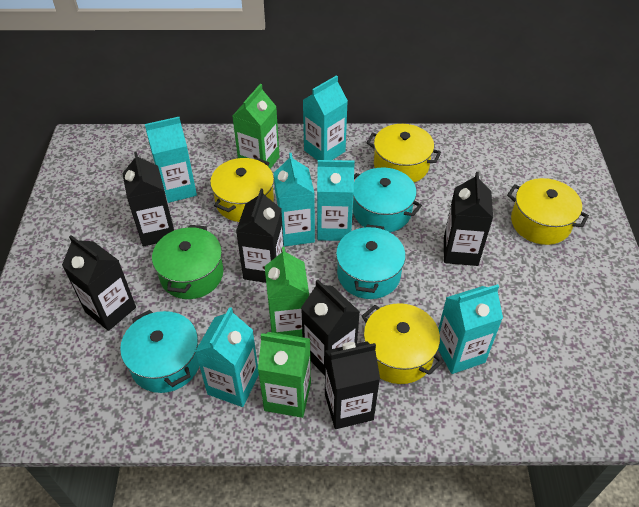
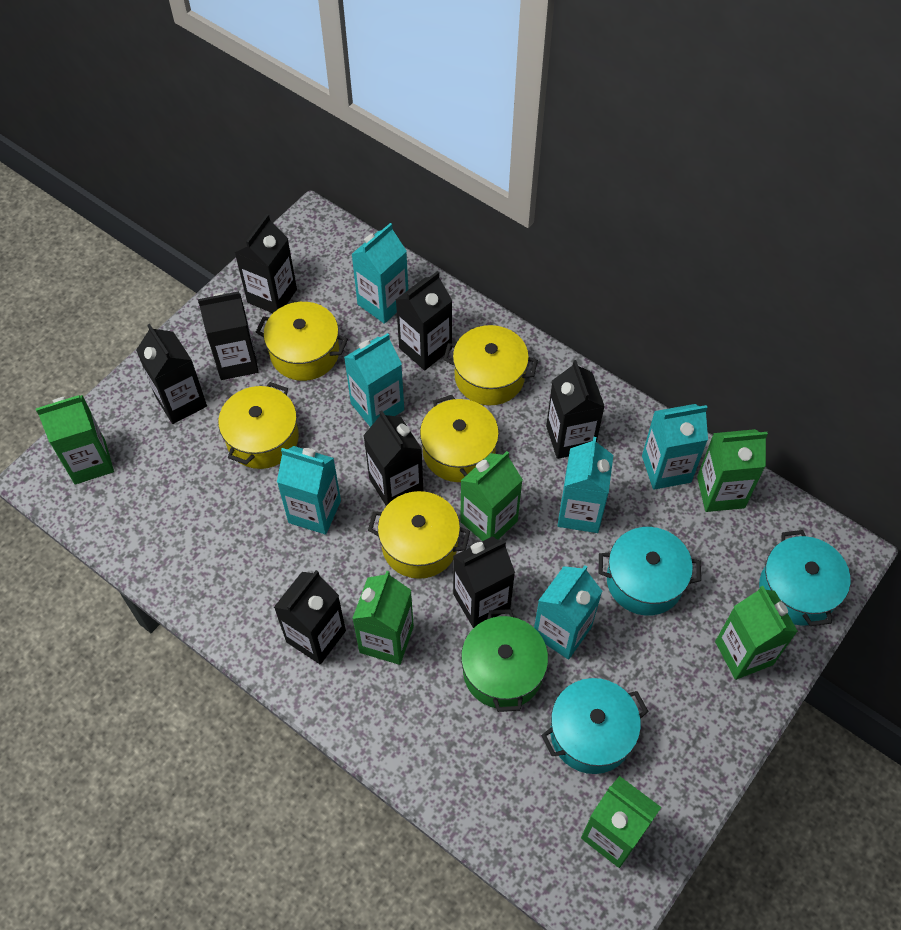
black carton: [62,235,136,331] [123,152,174,246] [236,189,284,283] [301,280,360,376] [325,341,380,429] [444,172,493,266] = 6 -> [136,324,207,424] [198,291,259,380] [234,214,297,313] [274,570,346,665] [363,411,423,506] [396,271,452,370] [453,536,515,628] [546,360,605,459] = 8
green carton: [232,84,279,169] [258,332,311,418] [265,247,309,337] = 3 -> [36,395,114,484] [352,571,414,665] [460,451,523,541] [581,776,661,868] [697,429,768,512] [715,586,798,680] = 6
yellow pot: [210,157,274,222] [362,303,443,384] [367,124,441,182] [507,178,589,245] = 4 -> [218,382,299,469] [256,302,348,381] [368,491,470,579] [420,395,499,482] [443,325,538,405] = 5

